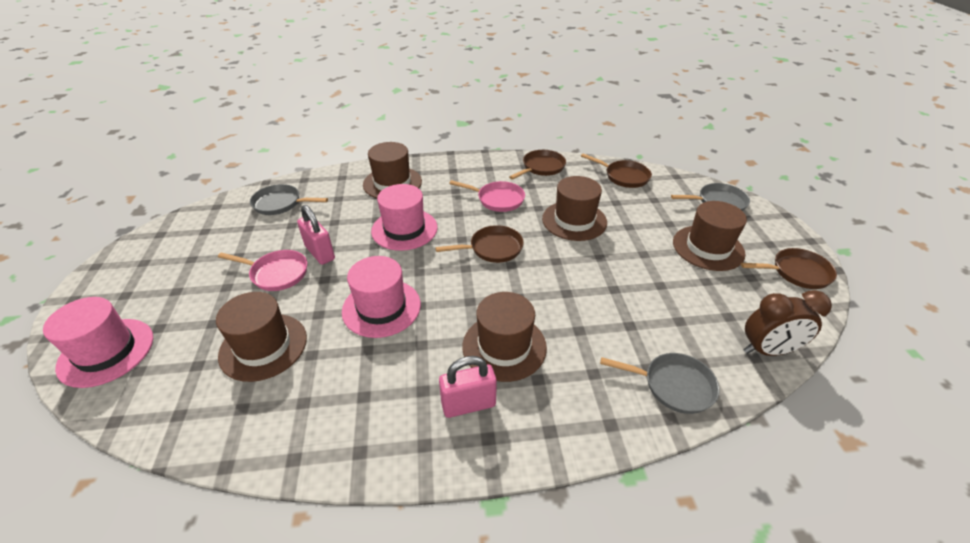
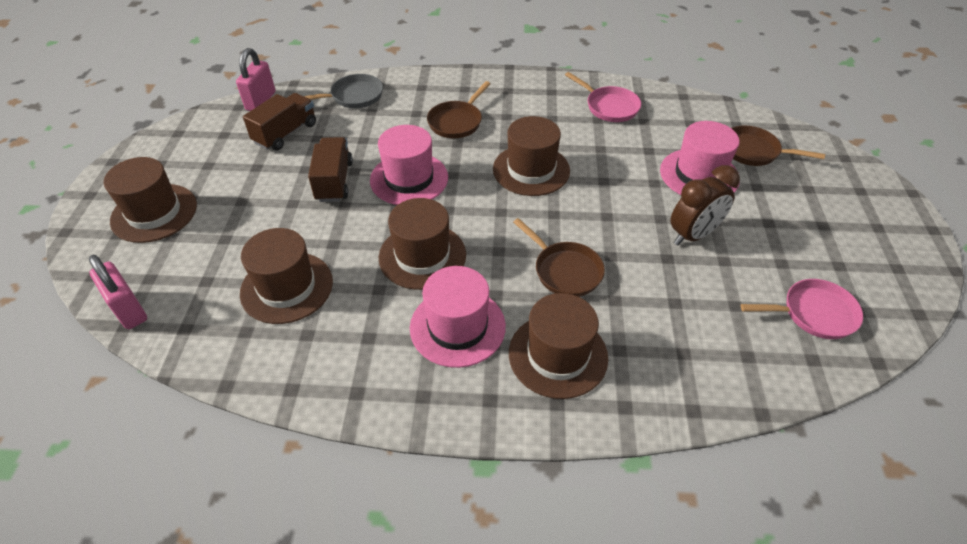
brown pan: [435,225,524,263] [509,150,566,180] [581,154,652,188] [741,248,837,289] = 4 -> [427,81,490,138] [513,218,605,297] [731,126,825,166] = 3
brown truck: none = 0 -> [243,93,316,150] [308,137,353,202] = 2
grey pan: [250,184,328,215] [600,353,720,414] [671,183,750,211] = 3 -> [304,74,383,108] = 1

